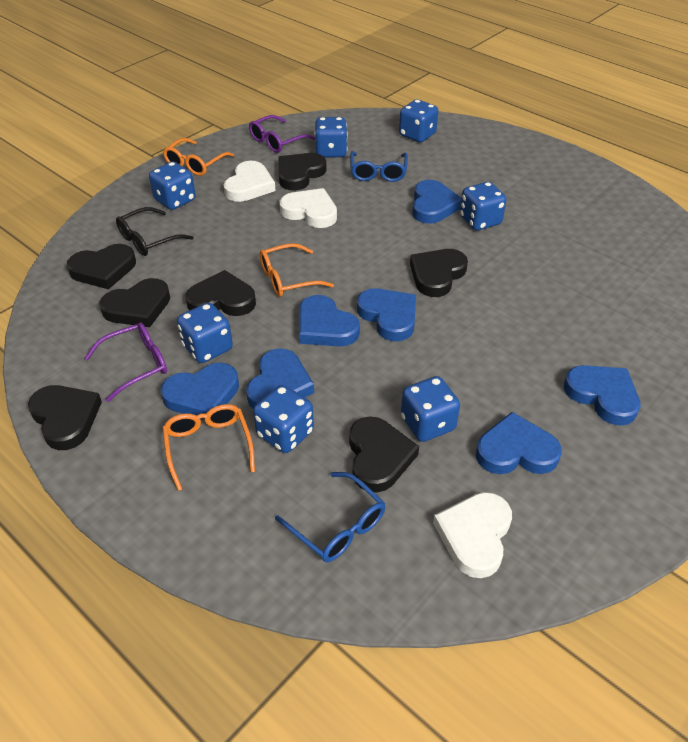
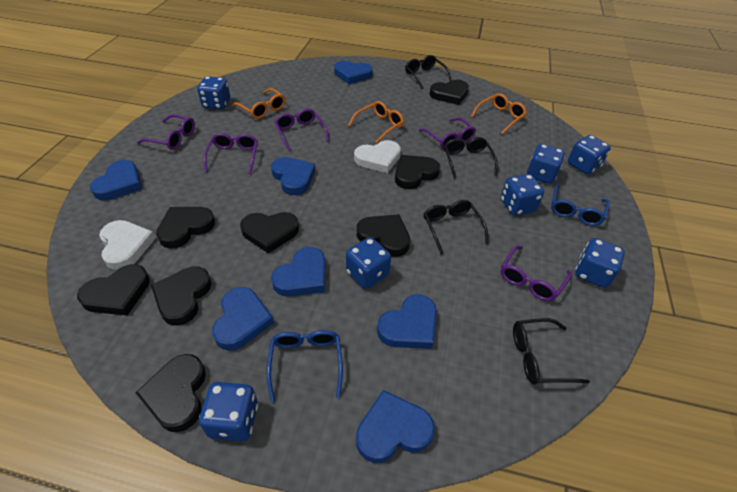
black glasses: [116,207,194,256] = 1 -> [405,55,452,89] [424,200,489,255] [444,137,498,179] [513,318,590,384] = 4
black heart: [28,385,102,450] [67,244,136,289] [99,278,170,327] [185,270,256,316] [279,153,326,191] [349,416,419,493] [410,249,468,297] = 7 -> [77,264,150,316] [136,354,206,432] [151,267,212,326] [156,207,215,249] [240,212,299,253] [357,214,410,257] [395,155,440,189] [429,80,469,105] = 8
purple glasses: [85,323,167,402] [249,115,315,153] = 2 -> [137,114,195,150] [203,133,258,174] [274,109,329,151] [418,117,476,149] [501,246,572,301] = 5
white heart: [224,161,276,202] [280,188,337,228] [433,492,512,578] = 3 -> [99,220,156,270] [354,140,401,173] = 2

